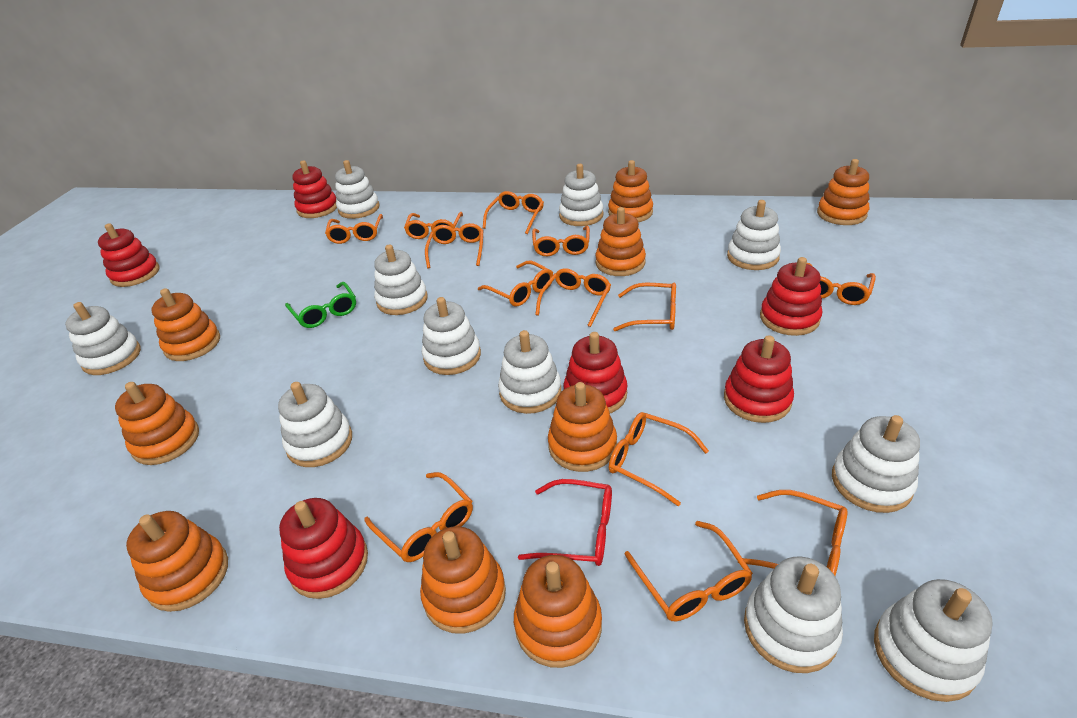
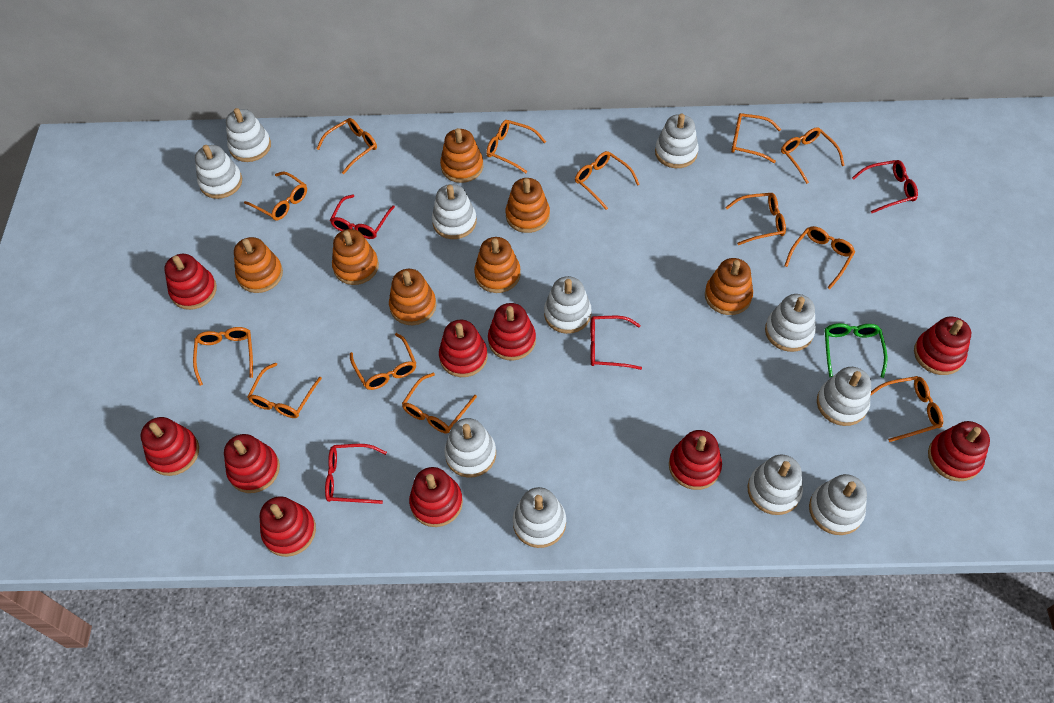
orange stacking toy: [115,382,199,465] [126,511,228,612] [151,288,220,361] [420,526,506,634] [514,555,602,668] [548,382,617,472] [595,207,646,276] [608,160,653,222] [817,159,869,225] = 9 -> [234,237,283,293] [332,229,379,285] [389,269,436,325] [440,128,484,183] [474,237,521,293] [506,178,550,233] [705,258,753,315] = 7
red glasses: [518,479,612,566] = 1 -> [325,444,387,504] [330,194,395,239] [591,316,642,370] [852,160,918,213] = 4
red stacking toy: [98,223,160,287] [279,498,368,599] [292,160,337,218] [563,332,628,413] [724,335,794,423] [760,257,822,336] = 6 -> [140,417,199,476] [164,254,217,310] [224,434,280,493] [259,496,316,557] [409,467,463,527] [439,320,488,377] [488,303,536,361] [669,430,722,490] [914,317,971,375] [928,421,990,481] = 10

